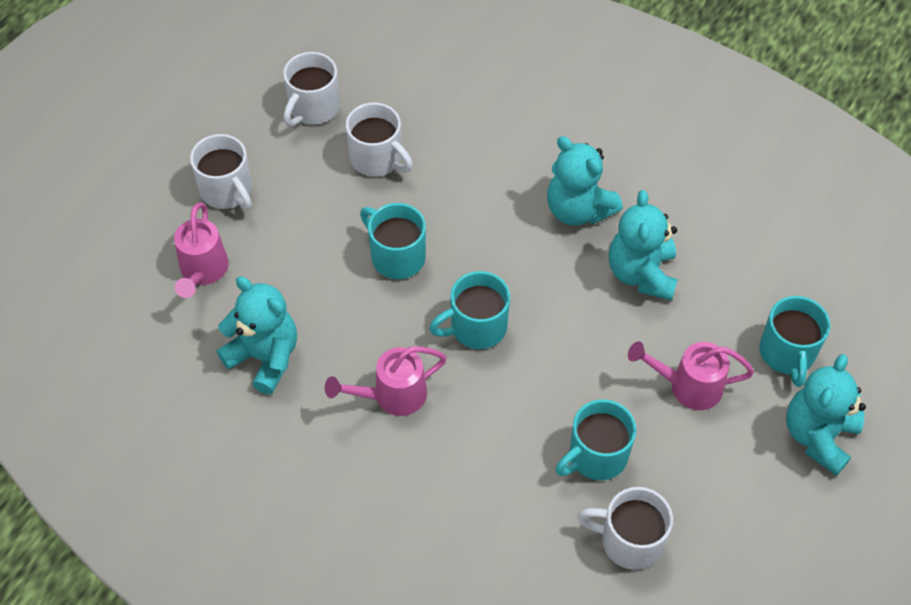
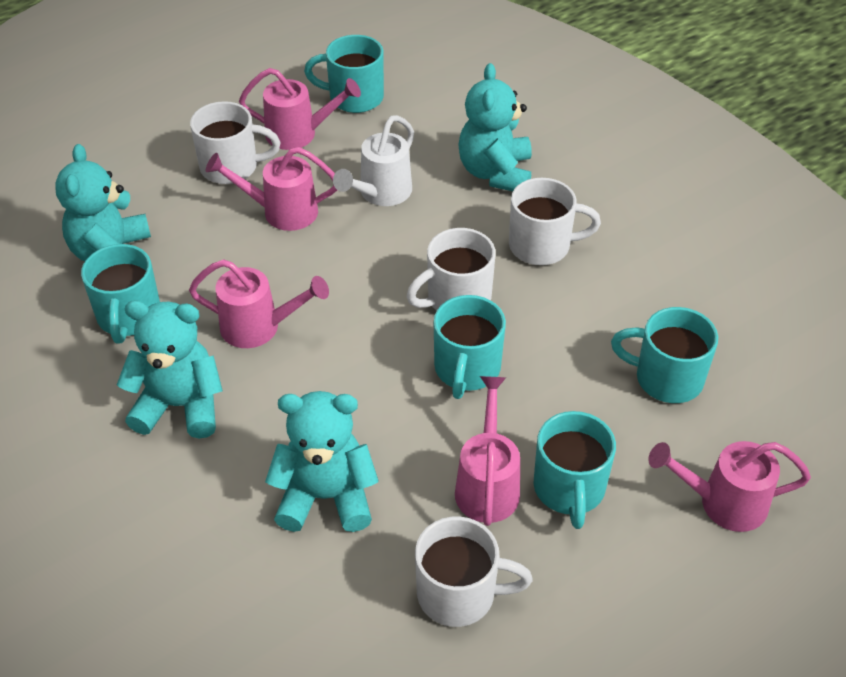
pink watering can: [174,203,229,298] [325,346,447,416] [628,341,754,410] = 3 -> [189,259,329,348] [205,147,337,231] [239,68,361,150] [455,376,520,526] [648,441,811,532] = 5
turquoise mug: [360,203,426,279] [429,271,510,349] [555,399,636,480] [760,296,830,387] = 4 -> [81,244,160,344] [304,35,384,113] [434,295,506,399] [533,411,616,529] [611,307,718,403] = 5
white watering can: none = 0 -> [333,115,414,206] = 1

